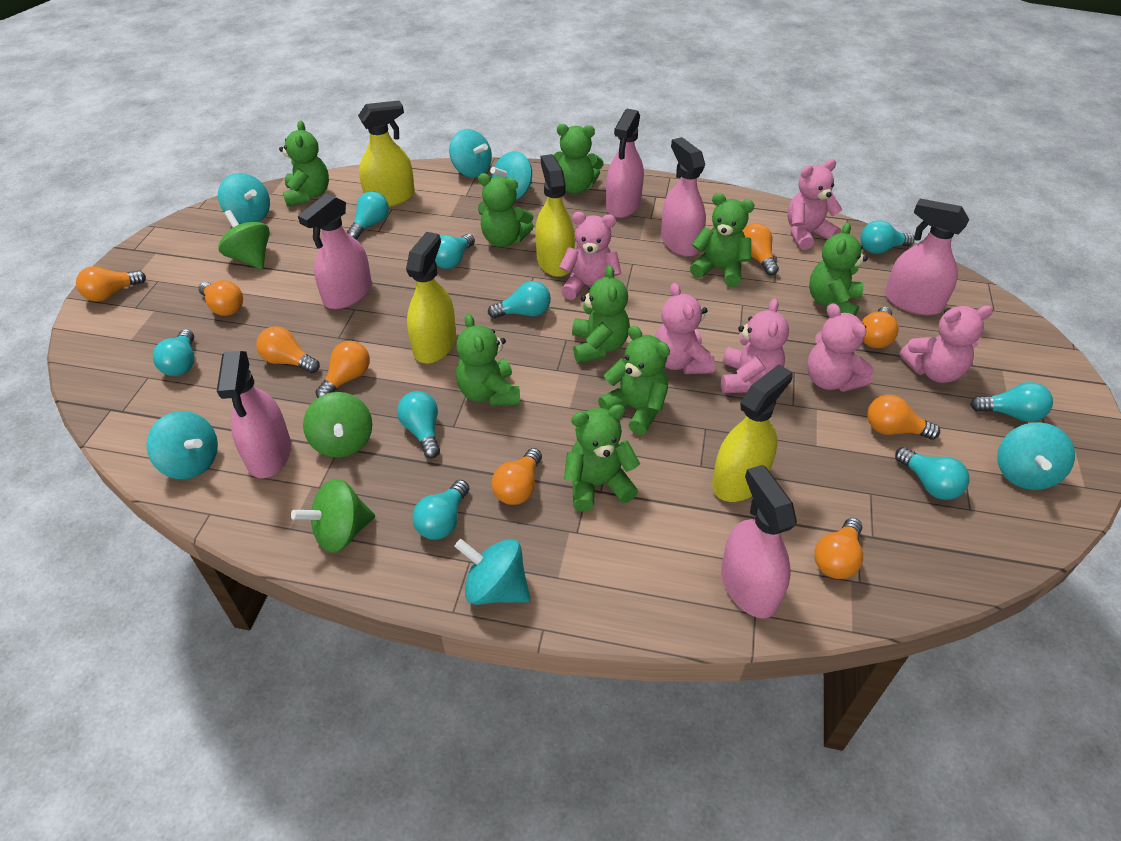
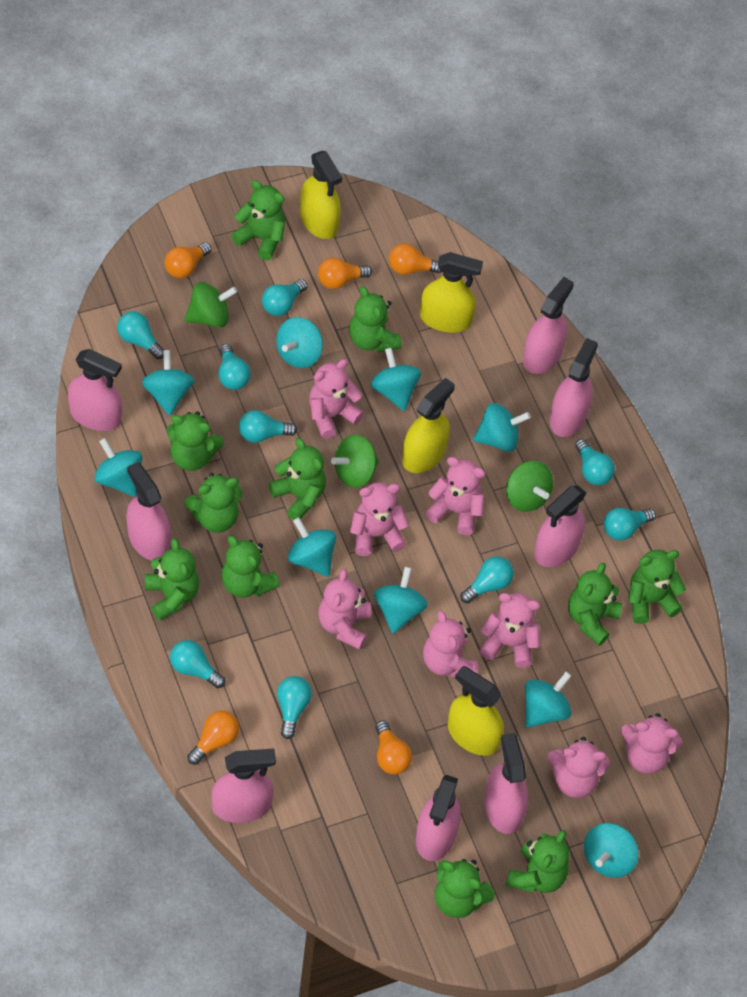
green teddy bear: [279,120,329,207] [456,314,520,407] [478,173,534,247] [554,124,604,194] [564,405,640,512] [572,265,630,363] [598,326,670,435] [690,193,755,287] [809,222,868,316] = 9 -> [145,538,199,621] [167,411,224,471] [184,473,242,533] [221,536,280,598] [231,180,285,260] [268,438,326,520] [349,286,402,352] [435,859,495,918] [506,830,569,893] [568,562,623,646] [628,550,686,624] = 11
orange light bulb: [76,266,146,301] [198,280,243,316] [256,326,320,373] [315,341,370,398] [492,448,542,505] [742,223,779,275] [814,518,863,579] [862,307,898,348] [867,395,940,440] = 9 -> [164,242,212,278] [187,710,239,765] [318,258,372,289] [375,720,412,774] [389,243,441,275] = 5
pink spray bottle: [217,351,291,478] [298,193,372,309] [606,109,644,218] [661,137,706,257] [721,465,797,619] [885,199,969,316] = 6 -> [68,349,122,431] [126,462,171,561] [211,749,276,823] [416,775,461,861] [484,733,528,834] [523,277,574,374] [534,485,586,567] [550,338,598,437] = 8
pink teddy bear: [559,212,621,300] [655,283,715,374] [721,298,789,393] [787,159,843,250] [807,303,874,392] [899,306,993,383] = 6 -> [309,359,364,439] [318,569,371,650] [350,482,410,556] [423,611,478,678] [425,457,485,535] [480,593,540,668] [547,737,610,798] [620,713,683,774] = 8
turquoise spinning top: [146,411,218,479] [218,173,270,224] [449,129,492,178] [454,539,531,605] [490,151,532,200] [997,422,1075,490] = 6 -> [94,438,142,497] [142,350,194,415] [276,317,323,368] [288,517,336,577] [371,348,421,411] [374,567,428,634] [473,403,531,452] [525,672,571,728] [584,823,639,878] = 9

